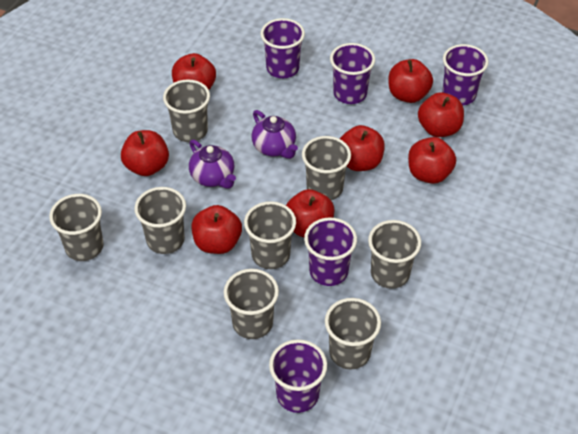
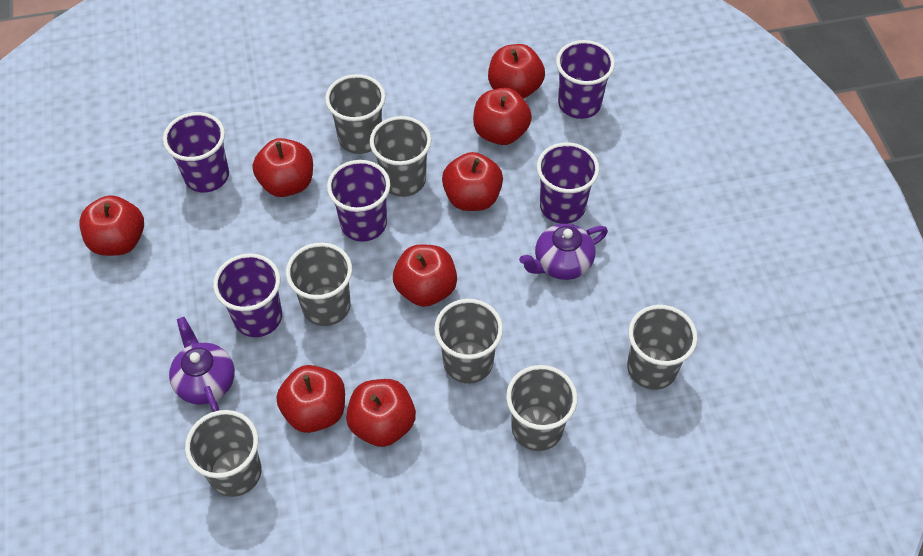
grey cup: [49,194,104,261] [134,187,186,254] [163,79,210,142] [224,269,279,339] [244,201,296,269] [302,136,351,200] [325,298,381,369] [368,220,421,289] = 8 -> [185,410,262,497] [286,242,352,326] [325,74,386,154] [370,116,431,197] [434,299,503,383] [506,365,578,451] [627,305,698,390] = 7

